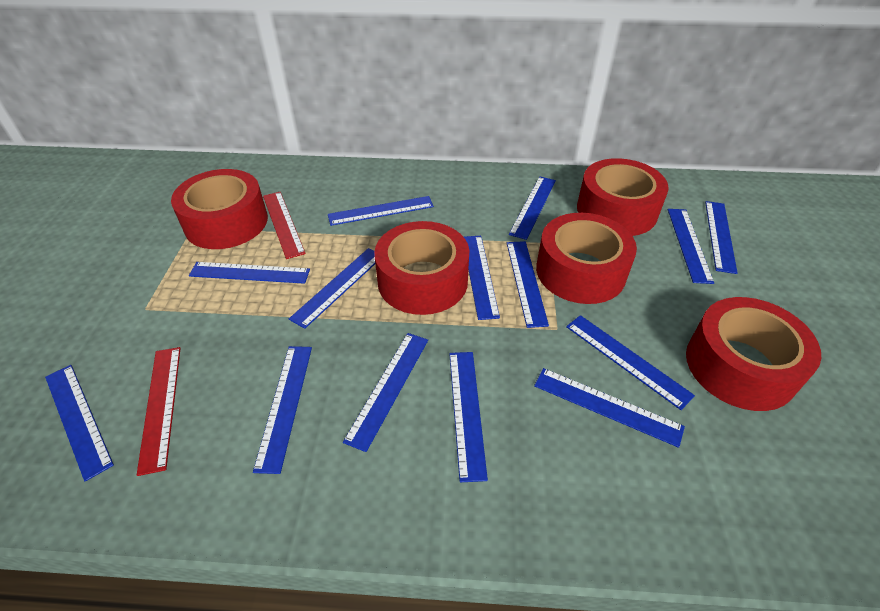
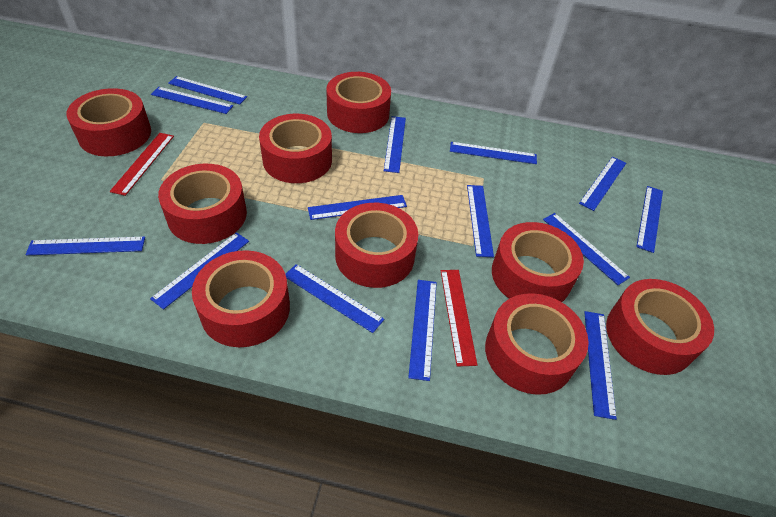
red tape: [171,169,268,249] [374,221,469,315] [536,213,637,304] [577,158,669,236] [686,297,821,411] = 5 -> [66,88,151,156] [158,164,247,244] [192,250,290,347] [259,114,332,183] [326,72,391,133] [335,203,418,288] [485,293,589,395] [492,222,584,302] [606,279,714,375] = 9

